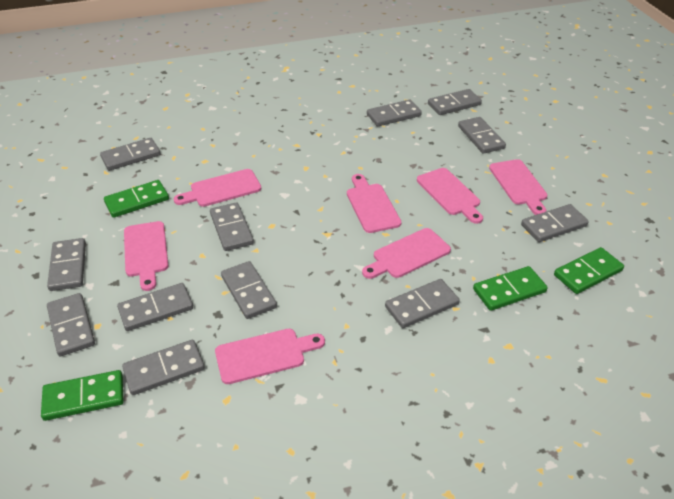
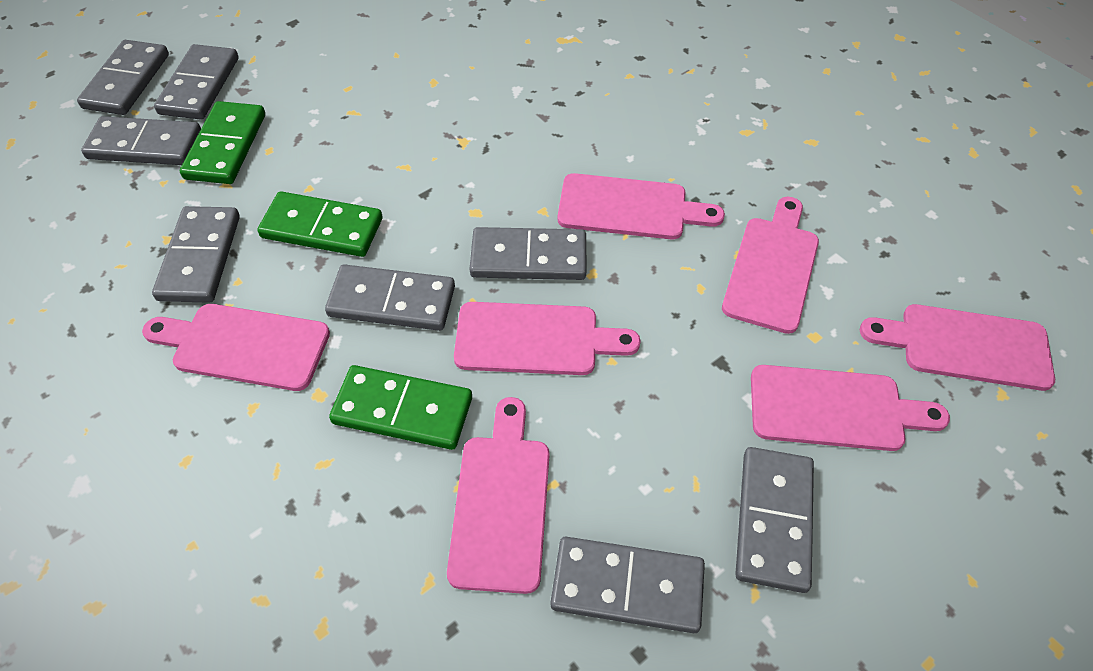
green domino: [41,370,123,421] [104,180,169,218] [473,266,548,311] [554,247,624,294] = 4 -> [180,101,265,184] [257,191,382,257] [329,365,472,450] = 3
grey domino: [47,238,86,291] [47,293,95,356] [100,138,161,171] [117,283,193,331] [122,340,205,395] [210,202,254,251] [221,261,277,319] [367,99,422,126] [385,279,460,328] [428,89,482,115] [458,117,506,154] [521,204,589,242] = 12 -> [77,40,169,115] [81,116,201,165] [152,206,240,303] [154,44,239,120] [325,264,455,331] [470,227,586,280] [551,537,705,633] [735,447,814,593] = 8

